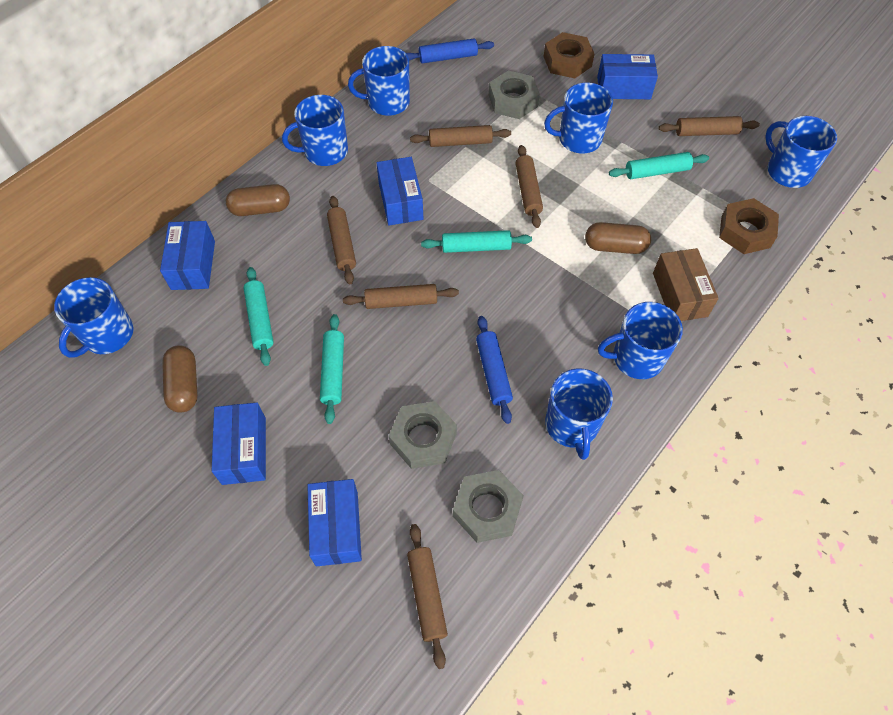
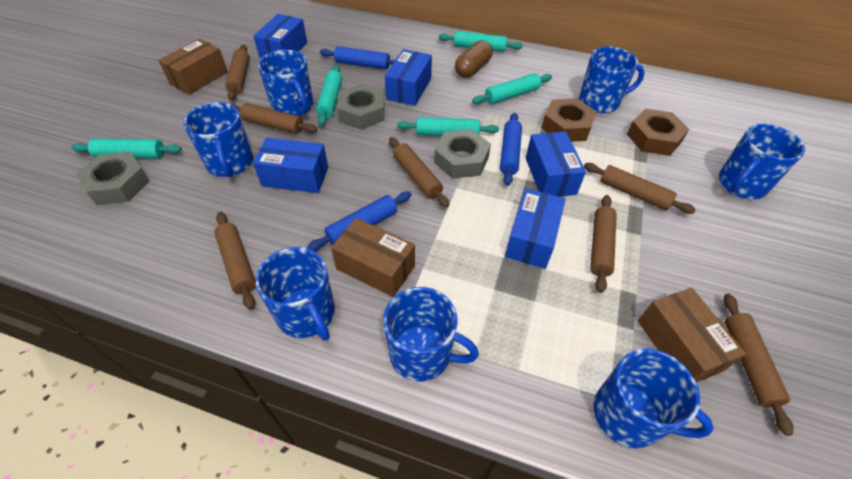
blue rolling pin: [406,39,494,63] [476,316,513,424] = 2 -> [307,192,411,251] [320,46,395,70] [500,113,522,186] = 3
brown box: [653,248,719,321] = 1 -> [158,39,228,95] [331,218,415,297] [638,288,746,382] = 3
brown capsule: [162,345,198,412] [226,184,290,216] [585,222,651,254] = 3 -> [455,40,493,78] = 1
brown rolling pin: [327,196,356,284] [343,284,459,309] [407,524,448,669] [410,125,511,147] [515,145,543,228] [659,116,760,136] = 6 -> [214,212,256,310] [225,45,250,100] [231,103,318,134] [389,137,449,208] [584,163,696,214] [590,195,617,293] [724,294,793,436] = 7
turquoise rolling pin: [243,267,274,366] [320,314,344,424] [421,230,532,253] [609,152,709,179] = 4 -> [71,139,182,158] [316,65,342,126] [397,117,499,136] [439,31,523,52] [472,73,552,104] = 5

